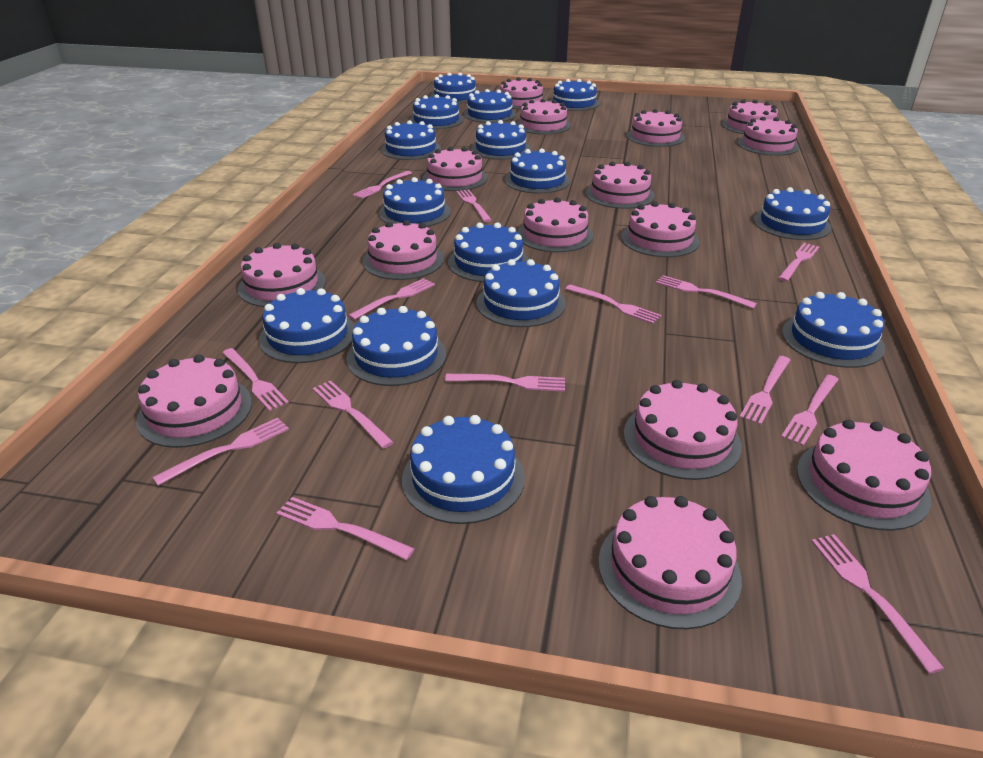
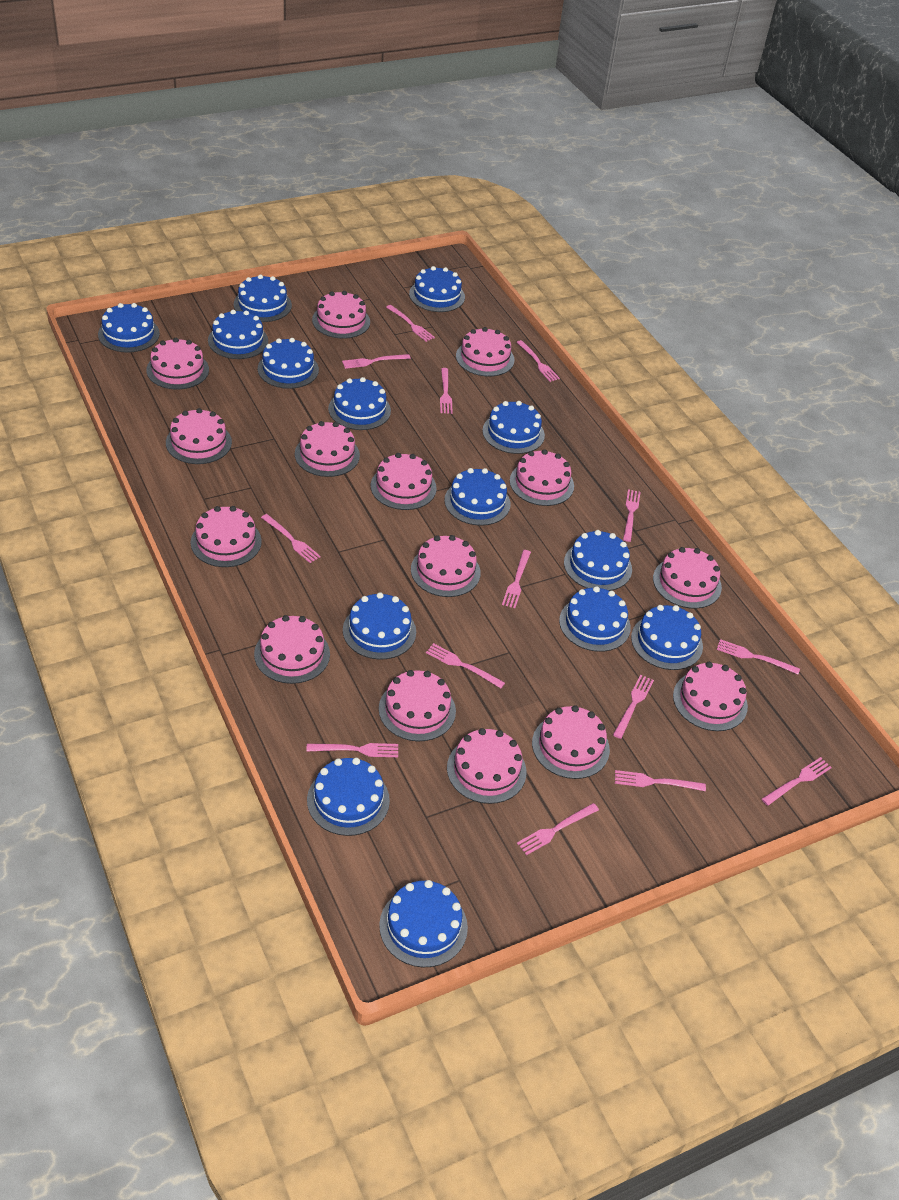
blue cake: [259,288,355,363] [346,306,446,386] [379,177,451,227] [381,120,441,160] [402,415,525,524] [409,94,464,129] [430,72,476,103] [448,222,529,282] [464,89,517,123] [471,120,531,160] [476,259,566,327] [505,149,571,194] [549,79,600,111] [754,187,832,240] [782,292,885,368] = 15 -> [98,303,160,353] [208,310,268,359] [234,275,292,322] [258,338,319,389] [307,758,390,836] [328,377,391,430] [343,592,416,660] [379,880,468,967] [409,266,465,312] [445,468,510,526] [482,401,545,454] [559,586,631,652] [564,530,632,591] [631,605,703,670] = 14

